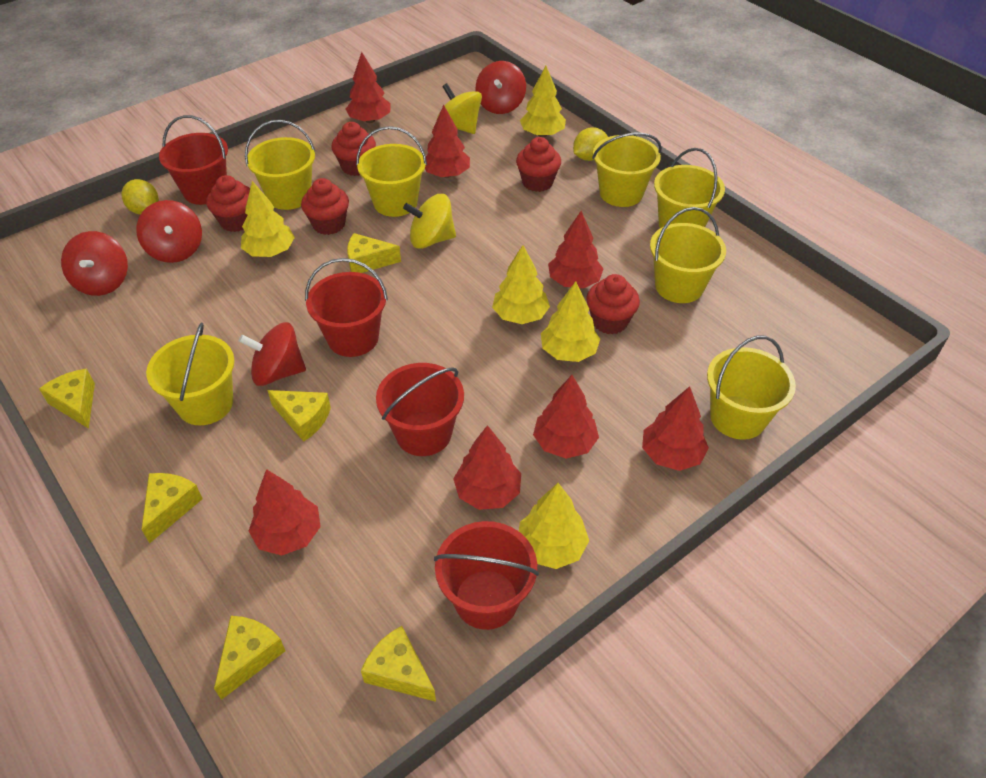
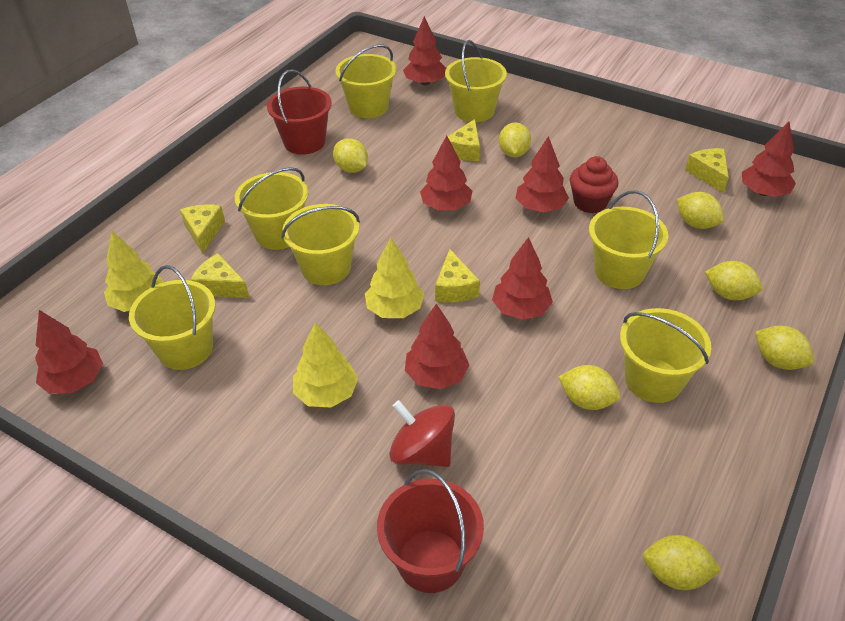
red bucket: [159,115,228,205] [305,258,388,357] [376,363,464,456] [434,521,539,630] = 4 -> [267,69,332,154] [377,469,484,593] = 2
red cupcake: [206,175,250,232] [301,178,349,235] [331,122,376,176] [516,137,561,192] [586,274,640,334] = 5 -> [570,156,618,213] = 1
red spinning top: [61,231,128,296] [136,200,202,263] [239,322,306,386] [476,61,526,114] = 4 -> [389,400,455,467] = 1
yellow cheese: [39,368,95,429] [141,473,203,543] [214,616,285,700] [267,390,331,442] [347,233,401,273] [361,626,436,702] = 6 -> [180,205,225,254] [191,253,249,298] [435,249,480,302] [444,119,480,161] [685,148,729,193] = 5
yellow lemon: [121,179,159,215] [573,127,608,161] = 2 -> [333,138,368,173] [499,122,531,157] [559,365,620,410] [643,535,722,590] [677,192,724,229] [705,261,763,300] [755,325,814,370] = 7
yellow spinning top: [403,194,456,249] [437,83,482,134] = 2 -> none = 0
yellow tree: [241,181,295,257] [492,245,550,324] [519,483,589,569] [520,66,566,137] [541,281,600,362] = 5 -> [104,231,164,312] [293,322,358,408] [365,238,424,318] = 3

